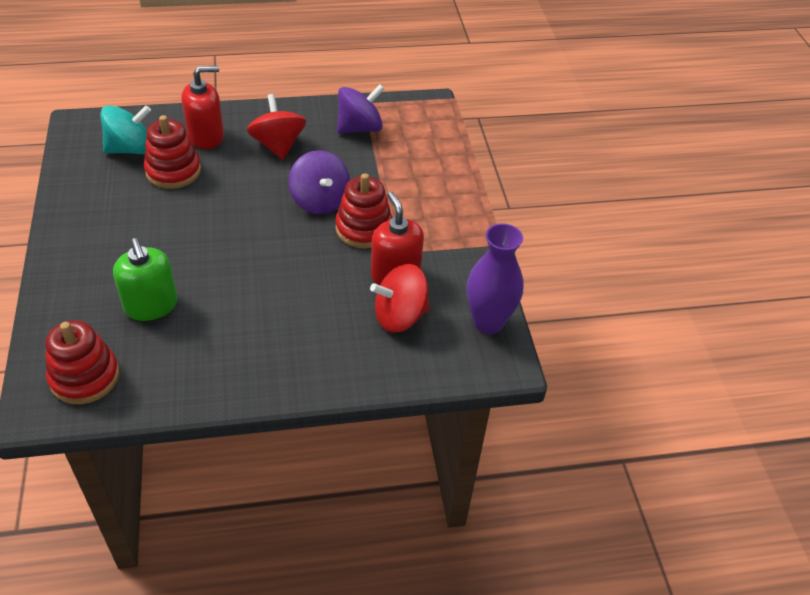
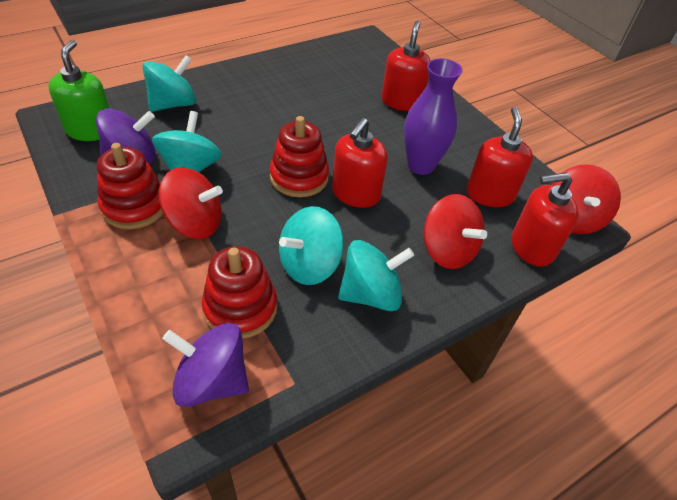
red soap dispenser: [181,66,224,149] [371,192,424,285] = 2 -> [332,118,388,208] [381,21,431,111] [467,107,533,207] [512,172,579,267] = 4
red spinning top: [247,94,306,160] [370,264,430,333] = 2 -> [159,167,223,239] [424,194,487,269] [552,164,621,234] = 3
turquoise spinning top: [100,105,151,154] = 1 -> [142,55,196,112] [152,111,222,172] [279,206,344,285] [338,240,414,311] = 4

